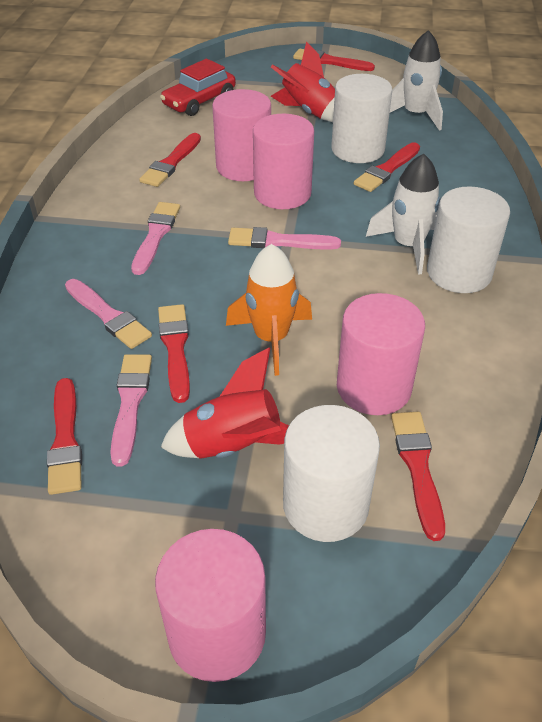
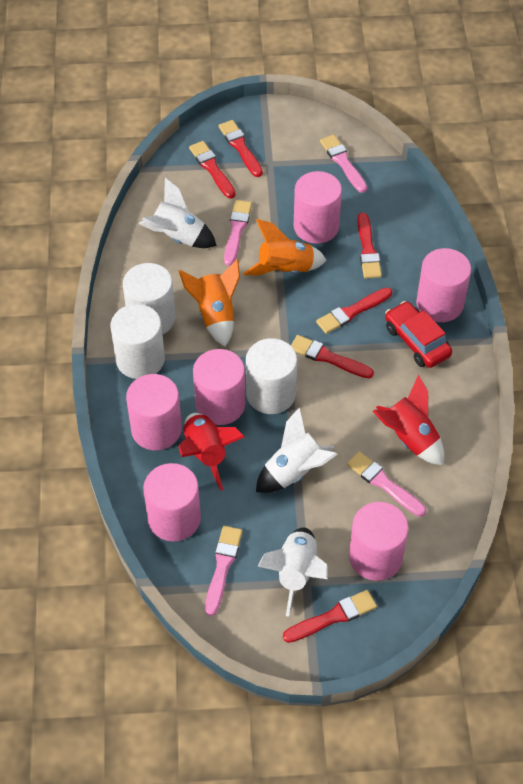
orange rocket: [226,244,312,376] = 1 -> [179,259,240,346] [243,219,326,275] = 2
pink cylinder: [155,529,266,682] [212,89,271,181] [253,114,314,209] [337,293,425,415] = 4 -> [126,374,182,450] [143,463,201,542] [193,349,245,425] [294,171,342,244] [349,502,409,581] [416,248,471,322] = 6
white rocket: [366,153,441,275] [390,30,443,131] = 2 -> [139,178,217,248] [256,408,338,493] [258,527,328,617] = 3

